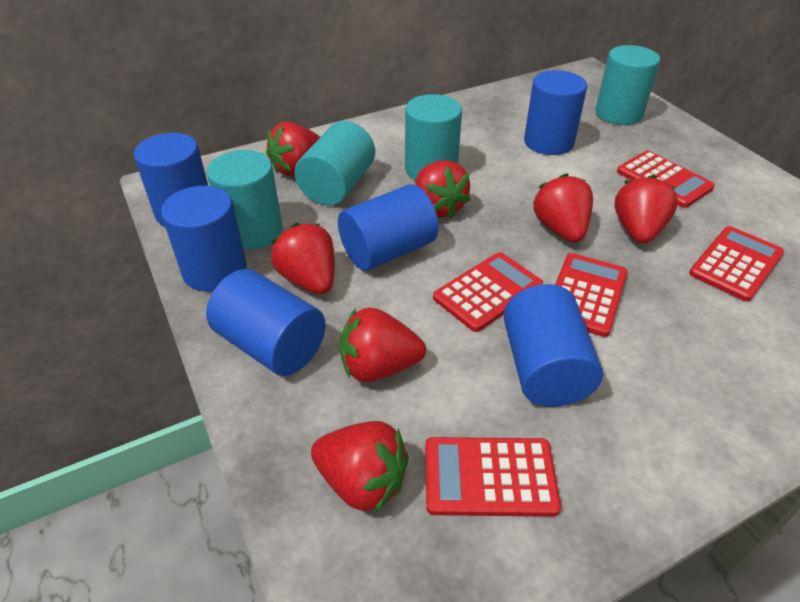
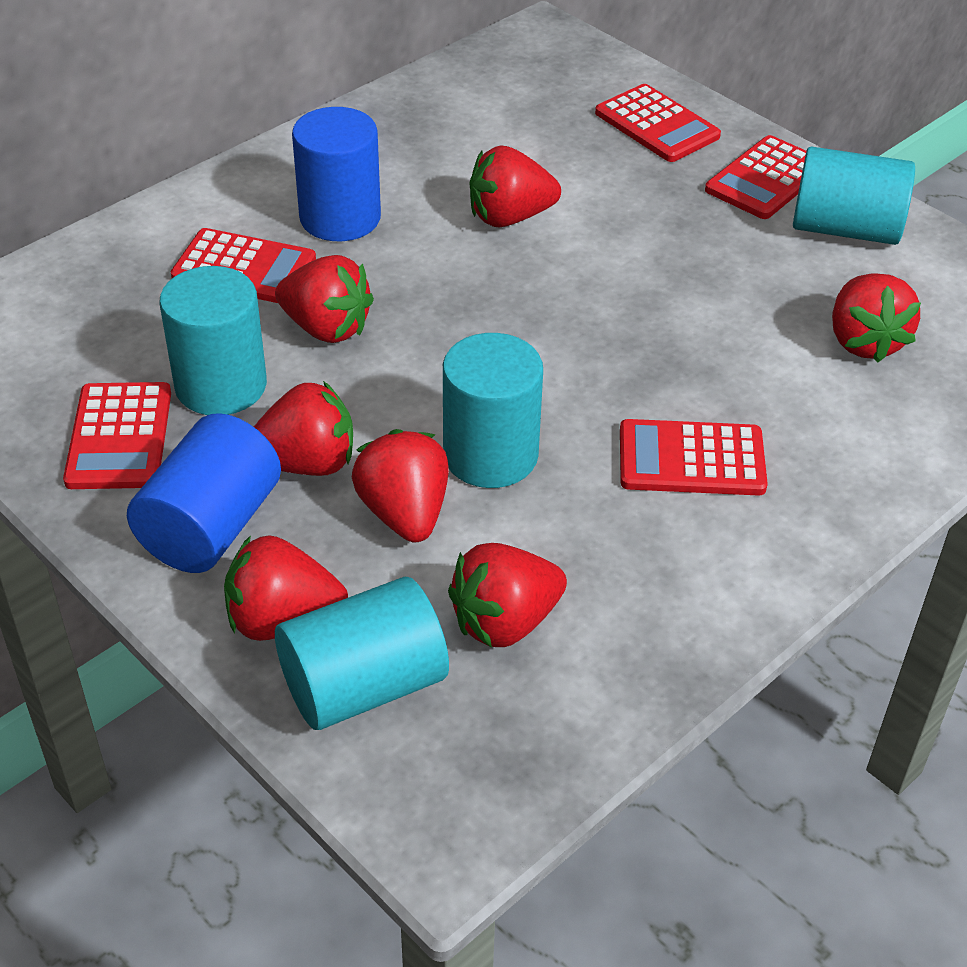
blue cylinder: [134,133,208,227] [161,186,247,292] [206,269,326,376] [338,184,439,271] [503,284,603,407] [524,70,587,155] = 6 -> [127,413,281,573] [292,107,381,241] = 2

